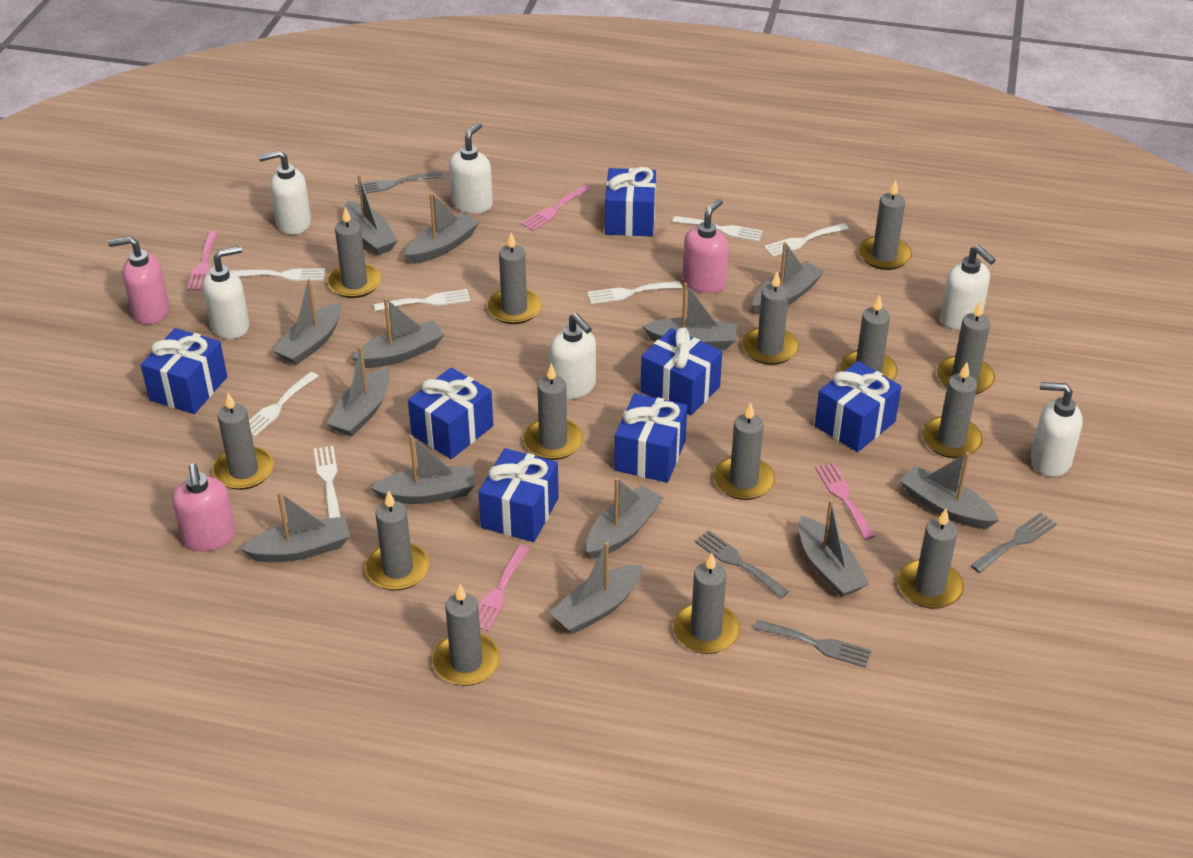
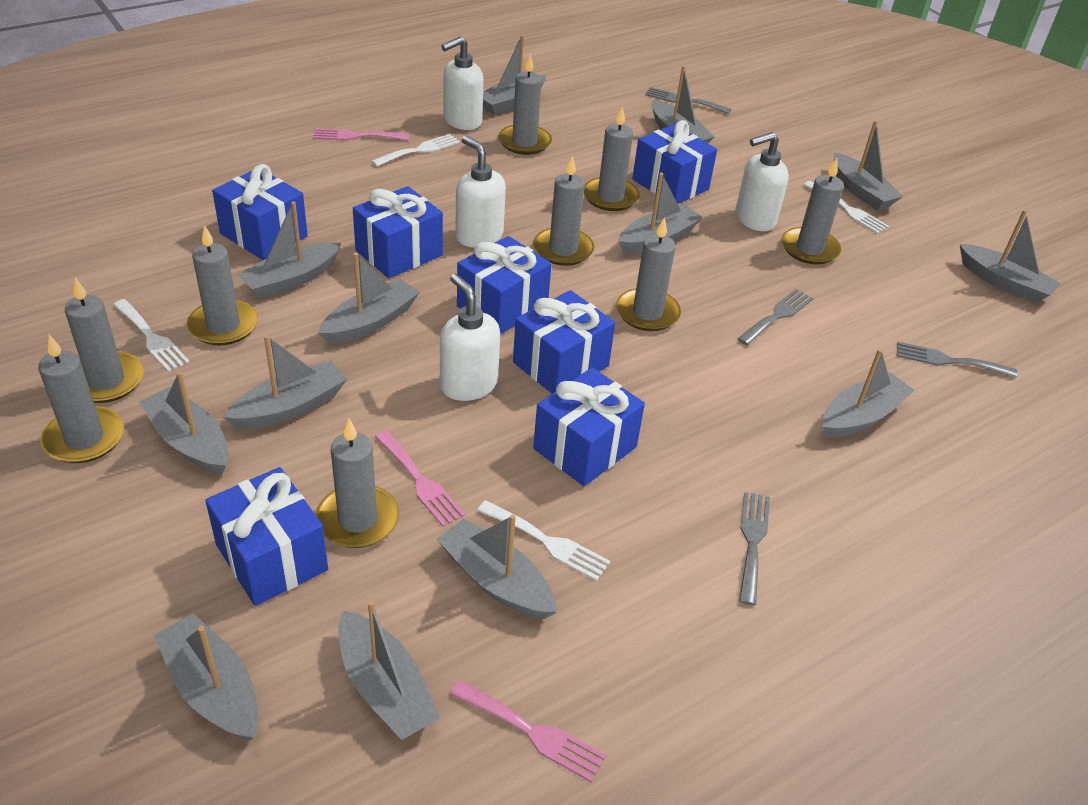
grey candle: [212,393,274,490] [327,207,381,298] [365,490,430,591] [432,584,500,686] [487,232,542,324] [523,364,583,460] [673,553,740,654] [714,402,775,500] [742,272,799,365] [840,294,897,381] [859,180,912,270] [898,509,964,609] [922,362,982,458] [937,300,995,395] = 14 -> [38,335,124,463] [65,278,144,403] [186,225,258,346] [315,419,399,548] [498,54,552,155] [533,155,594,266] [584,106,640,211] [616,217,681,331] [782,158,844,264] = 9
pink fork: [187,231,219,291] [478,545,530,632] [521,185,591,231] [815,462,875,540] = 4 -> [313,128,410,141] [375,430,465,527] [449,680,607,783] = 3
pink soap dispenser: [108,236,169,325] [172,464,236,551] [683,199,729,294] = 3 -> none = 0
white fork: [233,269,325,281] [249,372,319,437] [314,446,341,518] [374,289,470,311] [587,281,682,304] [672,216,763,242] [764,223,849,257] = 7 -> [113,299,190,371] [371,134,460,167] [477,500,610,581] [803,181,889,234] = 4
white soap dispenser: [202,246,249,339] [258,150,311,235] [449,122,493,214] [550,313,596,399] [940,245,995,330] [1031,382,1083,477] = 6 -> [440,274,500,401] [441,36,484,130] [455,136,506,248] [735,132,789,231] = 4

